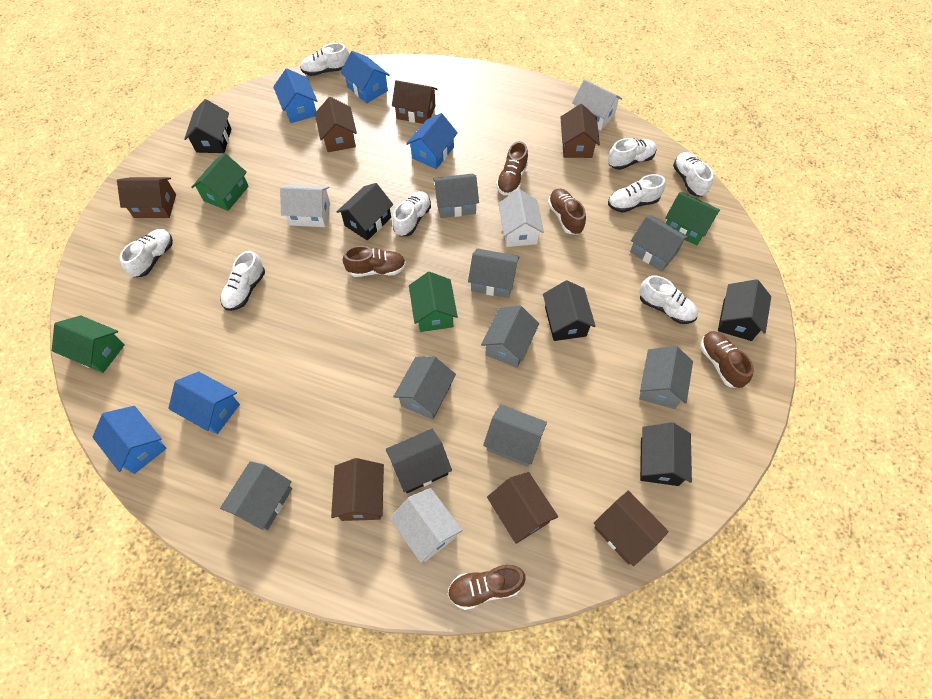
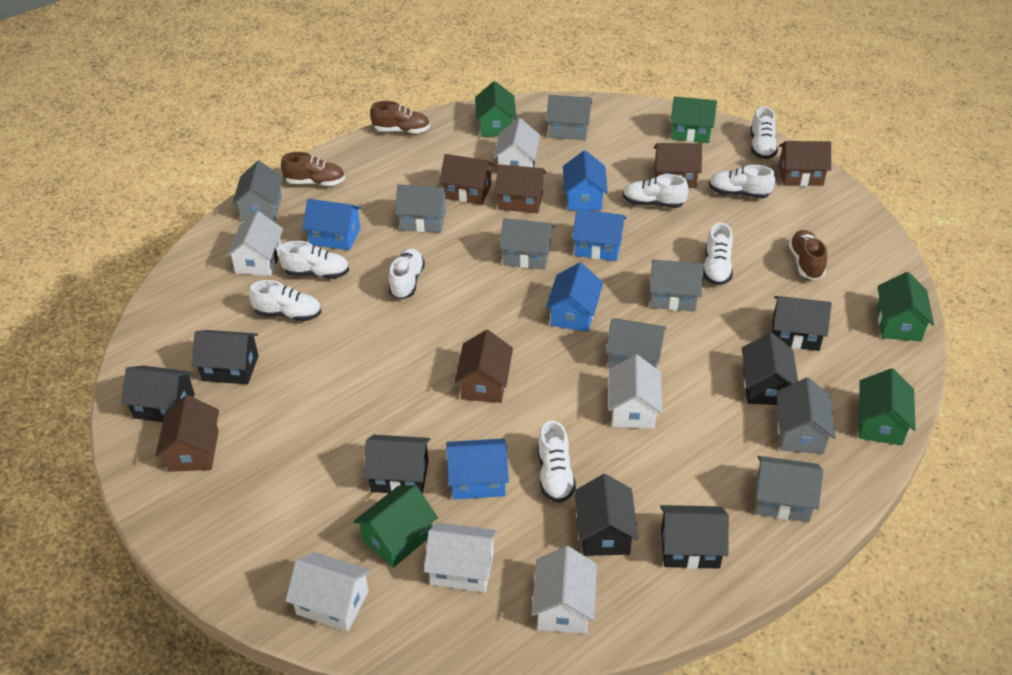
black house: [184,99,231,153] [336,183,394,241] [386,429,452,493] [543,280,596,341] [640,422,692,486] [718,279,771,341] = 6 -> [121,365,195,422] [192,330,259,384] [364,435,431,494] [575,474,638,556] [660,505,729,569] [742,332,798,405] [772,296,832,351] = 7
brown house: [117,177,176,218] [315,97,357,152] [331,458,384,521] [392,80,437,124] [487,472,558,544] [560,104,600,158] [594,490,669,566] = 7 -> [155,395,219,472] [439,154,494,205] [454,330,513,403] [495,164,546,213] [654,143,702,188] [779,141,831,186] = 6
brown shoe: [343,246,406,277] [448,565,526,610] [496,141,528,195] [548,189,586,235] [700,331,754,388] = 5 -> [281,152,345,186] [370,101,430,134] [789,230,827,280] = 3
green house: [52,315,125,373] [191,153,249,211] [409,272,458,332] [665,192,720,246] = 4 -> [353,485,438,568] [475,81,516,137] [670,96,717,143] [859,368,916,446] [877,272,934,341] = 5
white house: [280,185,330,227] [390,488,463,563] [498,189,544,247] [572,79,622,131] = 4 -> [226,211,283,276] [285,552,371,632] [424,522,497,592] [493,118,540,167] [531,546,597,634] [608,355,662,429] = 6

